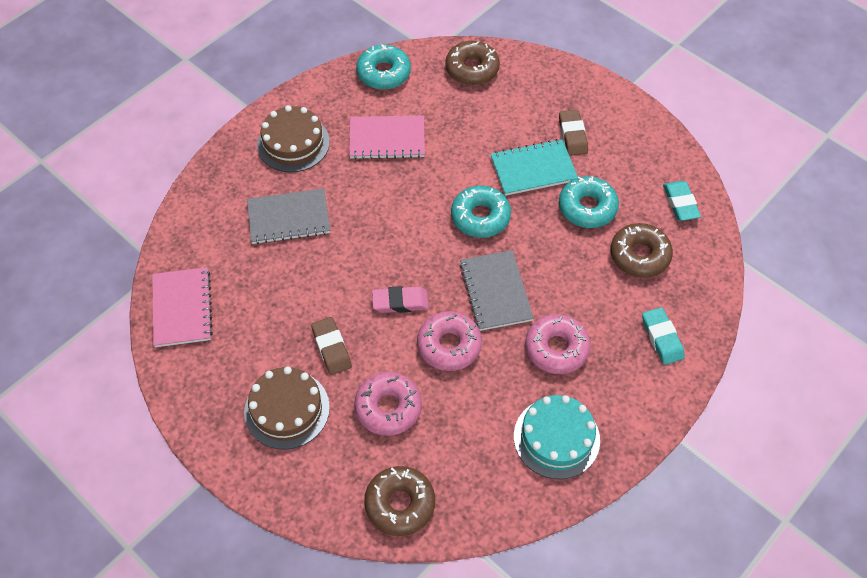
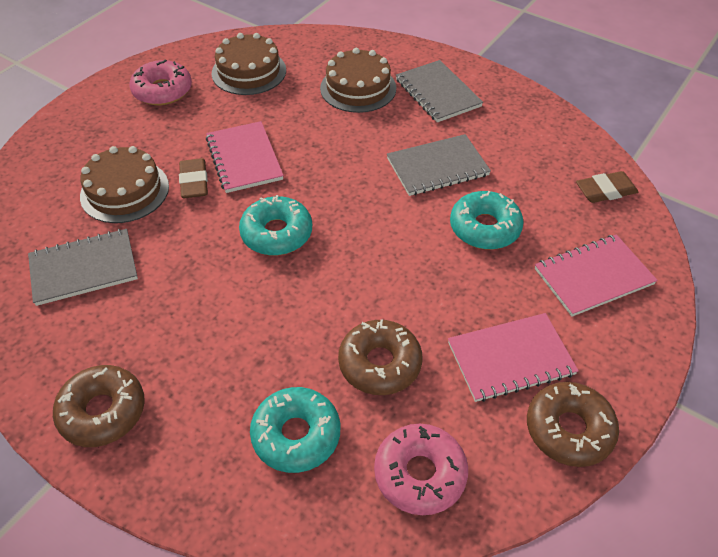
brown cake: [244,367,330,450] [257,105,330,172] = 2 -> [80,146,169,223] [212,33,286,95] [320,48,396,113] = 3
grey notebook: [247,188,330,244] [459,250,534,331] = 2 -> [28,229,138,306] [387,134,491,196] [396,60,483,123] = 3
pink donut: [354,372,422,436] [417,311,482,371] [525,314,591,374] = 3 -> [130,59,192,105] [374,424,468,515] = 2
pink eraser: [372,286,429,313] = 1 -> none = 0
pink notebook: [152,267,213,347] [349,115,425,159] = 2 -> [206,121,284,193] [448,313,579,402] [535,234,658,317] = 3
turquoise cake: [514,395,600,479] = 1 -> none = 0
turquoise eraser: [642,307,685,365] [663,181,701,221] = 2 -> none = 0
turquoise notebook: [491,139,578,196] = 1 -> none = 0

